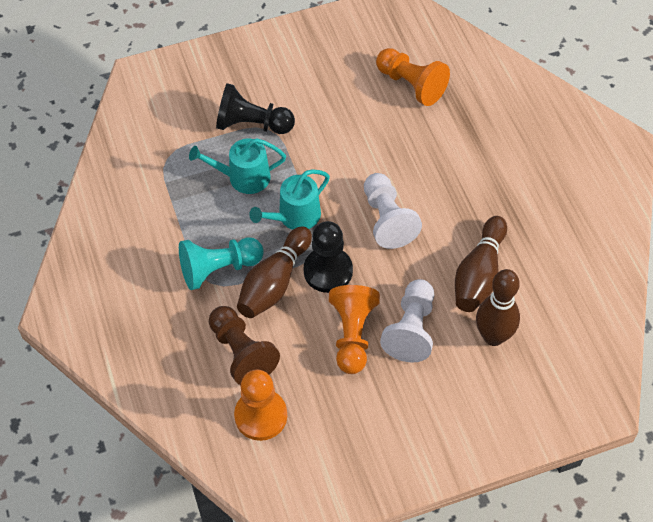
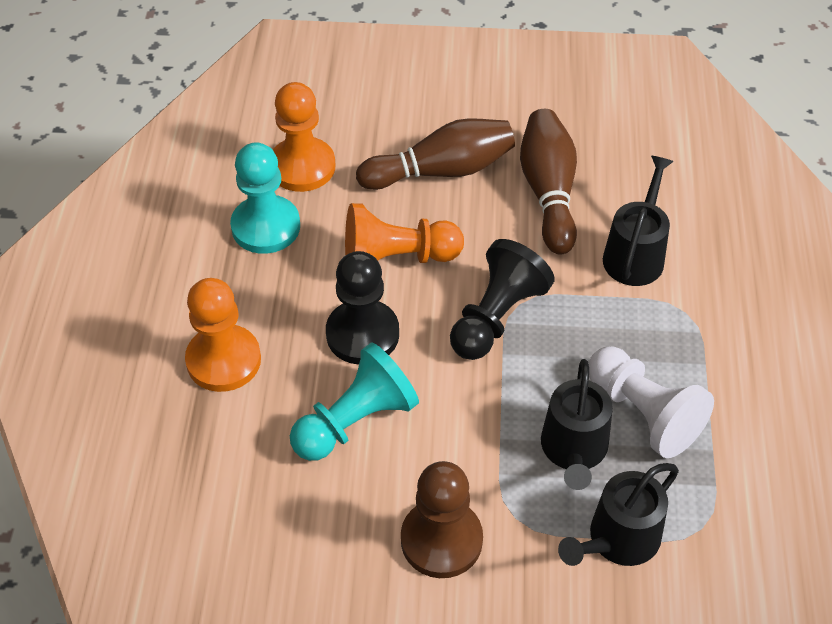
black watering can: none = 0 -> [541,359,613,490] [558,463,679,566] [603,156,674,286] = 3
brown bowling pin: [237,226,312,318] [455,216,507,312] [476,269,520,346] = 3 -> [356,118,515,190] [520,109,577,254] = 2
turquoise pawn: [179,237,264,290] = 1 -> [230,142,300,254] [290,343,419,461] = 2
turquoise watering can: [189,138,286,194] [249,169,330,230] = 2 -> none = 0
white pawn: [364,173,422,249] [380,279,434,362] = 2 -> [588,346,714,458] = 1

